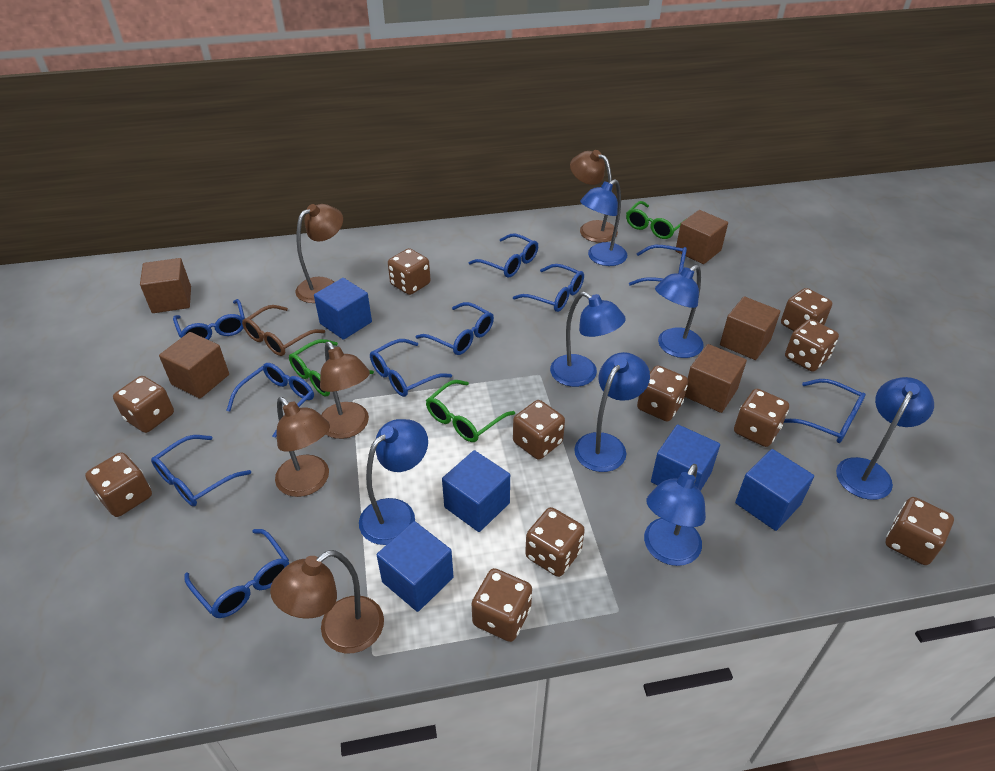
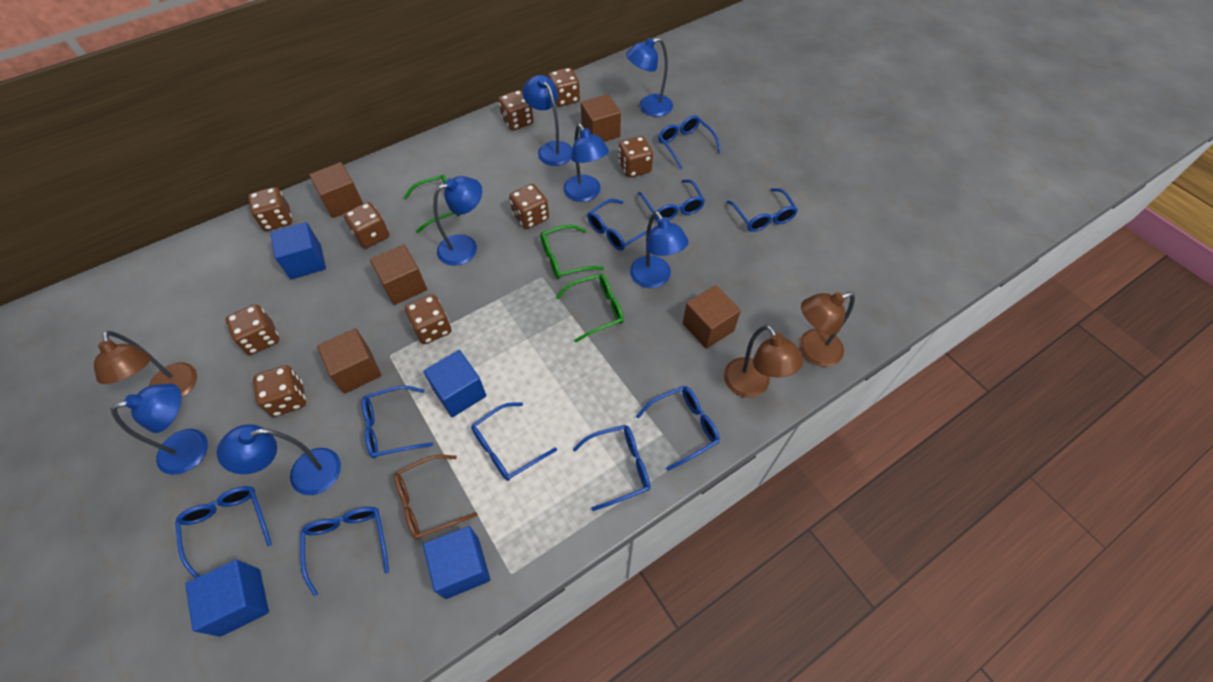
blue cube: [314,278,372,340] [377,521,454,612] [442,450,510,532] [651,424,720,491] [735,449,814,531] = 5 -> [185,560,269,637] [270,222,326,280] [423,350,486,417] [423,526,490,599] = 4
brown dice: [85,452,152,517] [113,376,174,433] [388,248,431,295] [472,568,532,642] [513,400,565,460] [525,507,585,577] [637,365,688,421] [734,389,789,447] [781,288,832,331] [785,319,839,372] [886,497,954,565] = 11 -> [225,304,279,355] [248,187,292,231] [253,365,306,417] [344,202,389,249] [405,294,451,344] [499,90,534,131] [509,184,549,229] [548,68,580,106] [619,136,653,178] = 9
brown lamp: [270,550,384,654] [275,397,330,497] [295,204,343,303] [320,342,370,439] [570,150,618,243] = 5 -> [94,331,197,398] [724,325,803,398] [799,292,855,367] = 3

